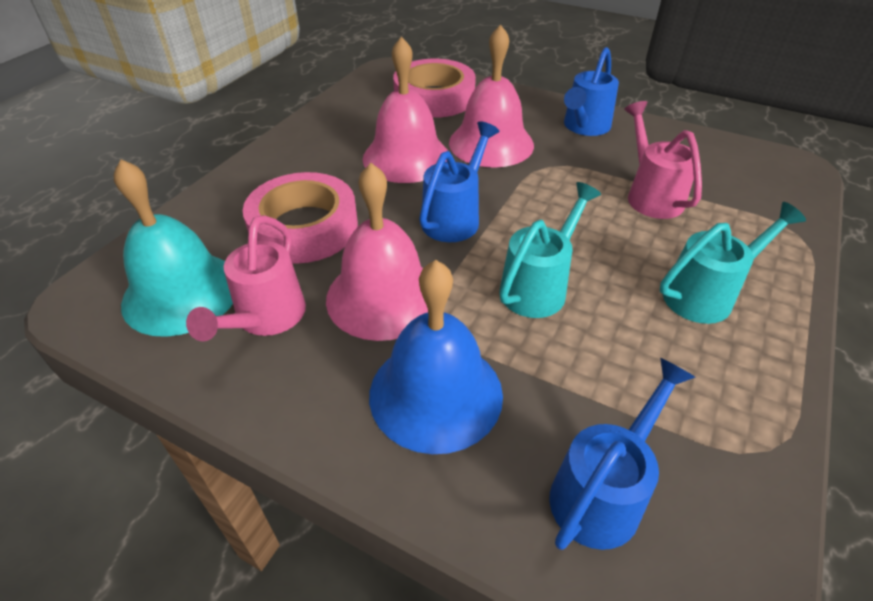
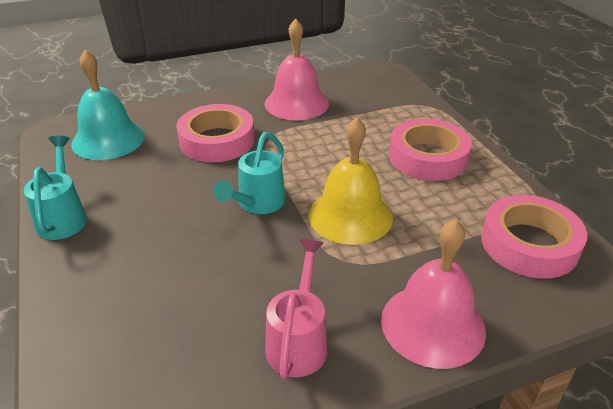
blue bell: [369,260,503,454] = 1 -> none = 0
blue watering can: [419,121,499,242] [550,358,696,550] [564,47,619,136] = 3 -> none = 0
pink bell: [326,163,428,341] [363,36,448,183] [449,24,534,168] = 3 -> [264,19,329,120] [381,219,486,369] = 2
pink tape: [243,172,358,264] [393,59,476,118] = 2 -> [176,104,255,162] [389,119,472,181] [481,195,587,279] = 3
pink watering can: [186,215,306,341] [624,101,702,219] = 2 -> [265,239,327,379] = 1
yellow bell: none = 0 -> [309,117,393,245] = 1

